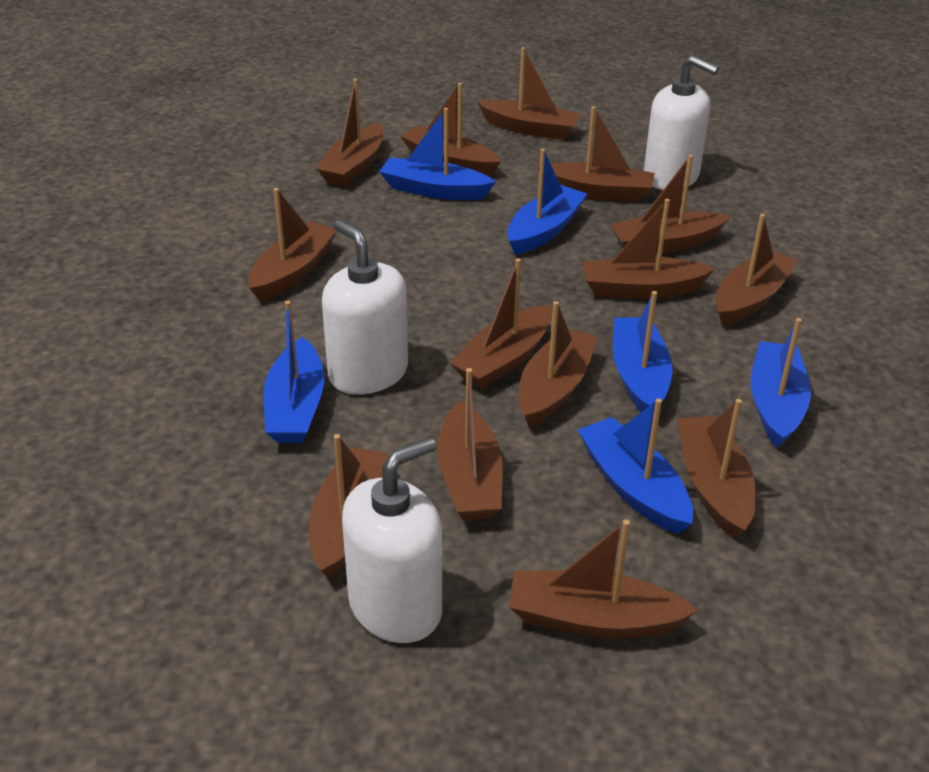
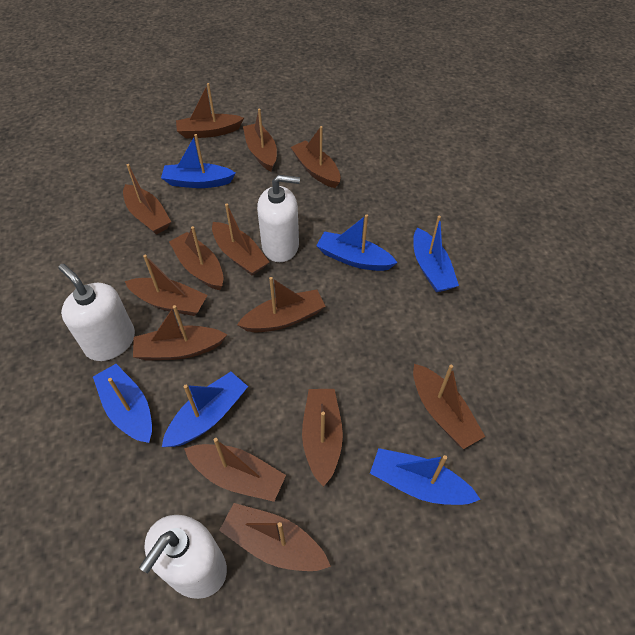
brown boat: [248,188,337,301] [309,434,389,578] [316,79,384,187] [401,83,501,177] [437,368,503,521] [450,258,553,389] [477,47,581,140] [509,520,698,639] [518,301,598,427] [537,106,655,202] [582,199,715,298] [610,155,731,253] [677,399,756,539] [716,214,799,326] = 14 -> [123,164,171,235] [125,255,208,316] [133,305,227,361] [169,226,224,290] [176,83,244,139] [184,438,286,502] [212,203,269,275] [219,503,331,571] [237,277,326,332] [243,109,277,172] [291,126,341,188] [302,389,343,487] [413,364,485,449] = 13

